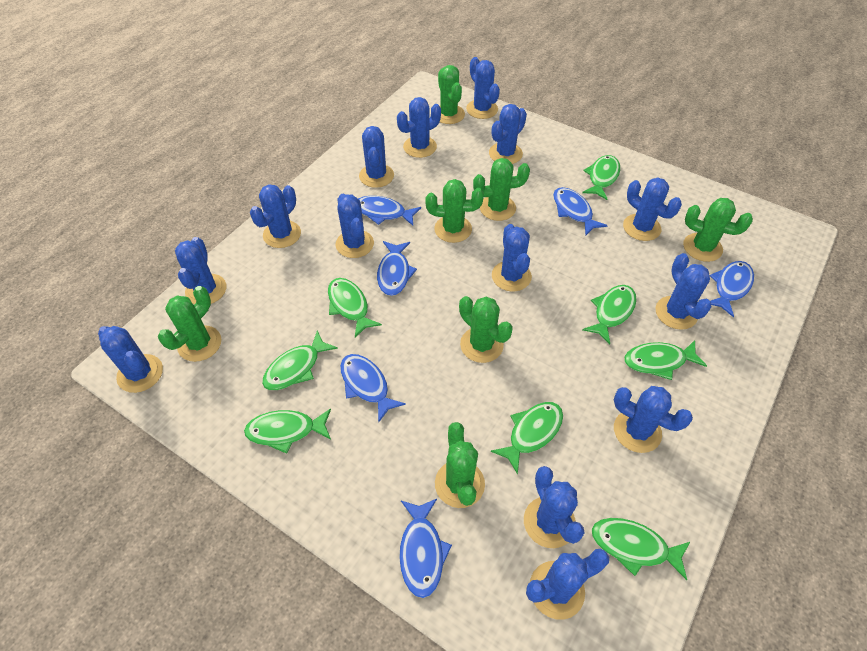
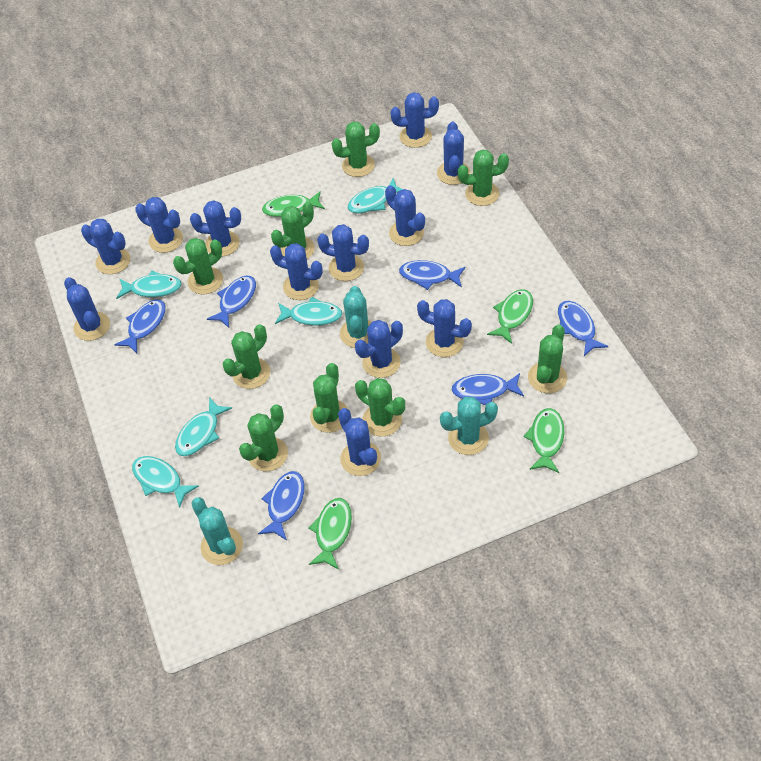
blue cactus: [98,326,163,393] [175,237,226,304] [250,184,301,248] [336,194,374,258] [359,126,394,188] [397,97,441,158] [466,57,500,119] [489,104,527,164] [492,224,532,292] [524,466,584,548] [526,549,609,620] [614,386,693,453] [623,177,682,241] [656,253,712,330] = 14 -> [64,277,110,341] [81,219,130,274] [135,197,183,253] [190,200,241,257] [270,243,323,300] [317,224,369,281] [338,408,381,476] [355,320,403,378] [385,185,425,246] [390,92,439,148] [417,299,472,357] [437,122,470,185] = 12
green cactus: [158,286,221,362] [425,179,484,243] [435,422,485,508] [438,65,465,124] [459,296,513,363] [473,158,530,221] [683,198,753,262] = 7 -> [173,238,223,294] [222,324,270,389] [239,404,288,471] [271,202,315,259] [310,363,349,433] [332,122,380,177] [355,378,405,436] [458,149,509,206] [528,324,567,393] = 9
green fish: [244,408,331,454] [262,330,338,390] [328,278,382,337] [491,402,563,474] [582,155,620,200] [582,285,637,344] [592,518,690,580] [624,340,707,380] = 8 -> [262,191,325,217] [308,498,352,570] [487,289,533,344] [523,408,564,473] = 4
turquoise cactus: none = 0 -> [191,497,243,565] [340,286,371,348] [440,397,498,455] = 3
turquoise fish: none = 0 -> [116,271,182,299] [132,456,199,508] [175,397,232,456] [275,297,342,326] [347,178,403,214] = 5

